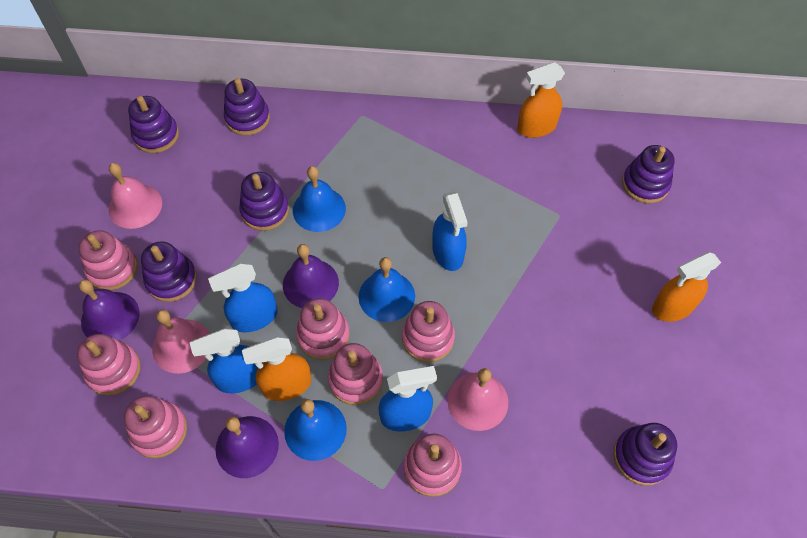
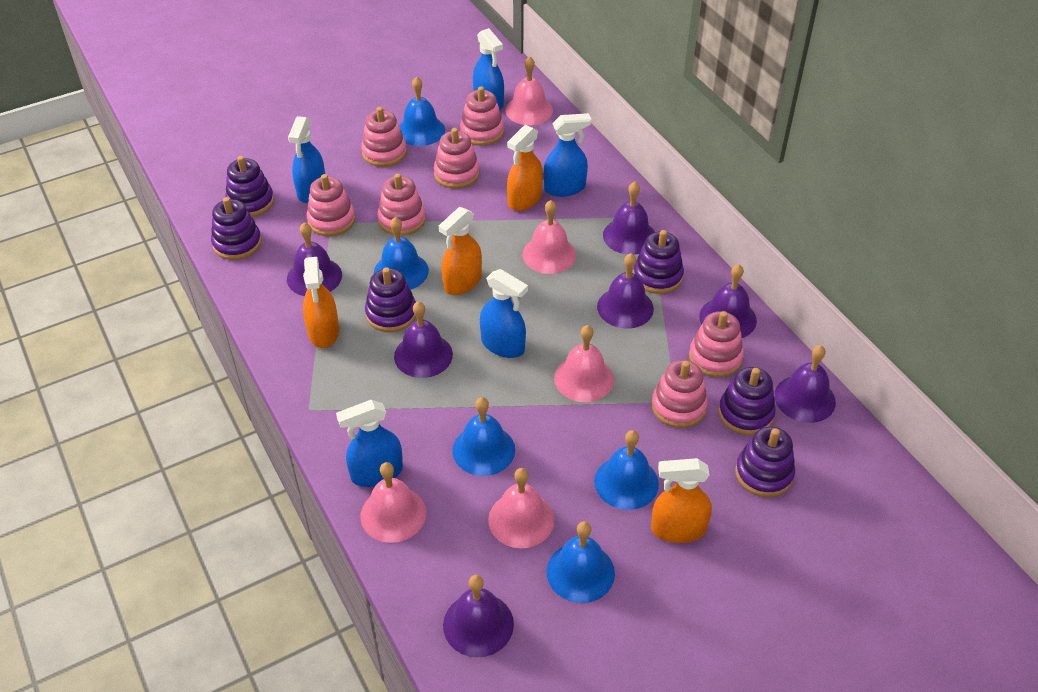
blue bell: [284,399,347,461] [293,166,346,232] [359,257,415,322] = 3 -> [374,217,429,290] [399,76,445,146] [452,397,515,476] [547,521,615,603] [594,430,659,510] = 5
blue spray bottle: [190,329,263,393] [208,264,278,333] [379,366,437,431] [432,191,468,271] = 4 -> [288,116,325,203] [336,400,403,487] [473,28,504,110] [480,269,528,358] [543,113,591,197] = 5
orange spray bottle: [242,337,312,401] [517,62,565,138] [652,252,721,322] = 3 -> [303,257,339,348] [439,207,482,295] [507,125,543,211] [651,458,712,543] = 4
pink bell: [109,163,162,229] [152,310,210,374] [447,368,508,431] = 3 -> [360,462,426,543] [488,468,554,548] [505,56,553,125] [522,200,576,274] [554,325,614,402] = 5
purple bell: [79,279,140,341] [215,416,279,478] [283,244,339,308] = 3 -> [287,222,342,296] [394,301,453,378] [443,575,514,658] [597,253,654,328] [603,182,655,255] [699,264,757,338] [774,345,836,423] = 7

